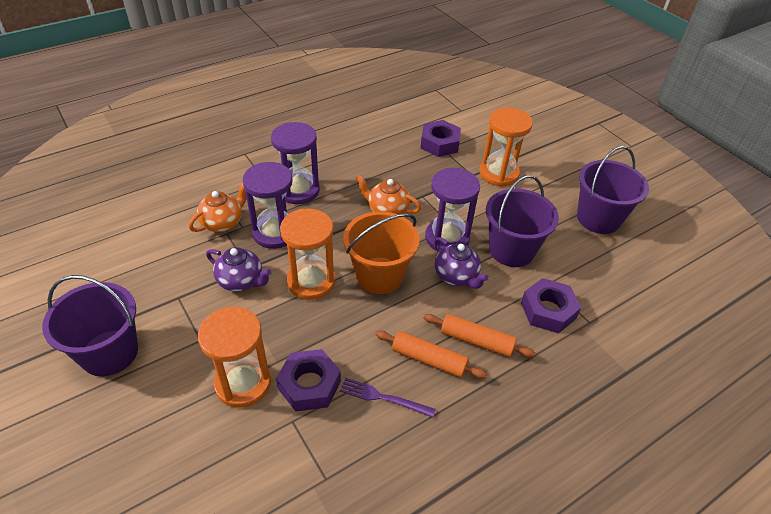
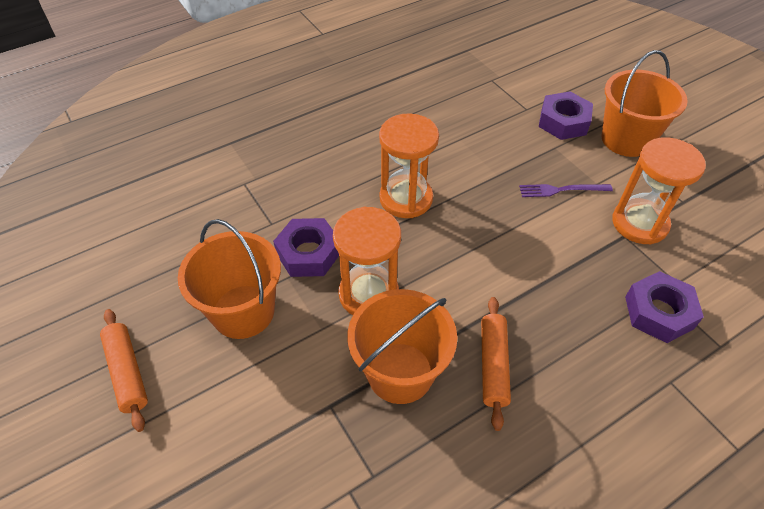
orange bucket: [343,211,420,294] = 1 -> [178,219,281,339] [347,289,457,404] [601,50,688,157] = 3
orange teapot: [189,183,246,232] [356,175,421,215] = 2 -> none = 0
purple bucket: [42,275,138,377] [486,175,559,267] [577,146,649,234] = 3 -> none = 0
purple hourglass: [243,162,293,249] [271,122,320,204] [425,168,480,251] = 3 -> none = 0
purple teapot: [206,247,272,292] [434,237,489,289] = 2 -> none = 0

